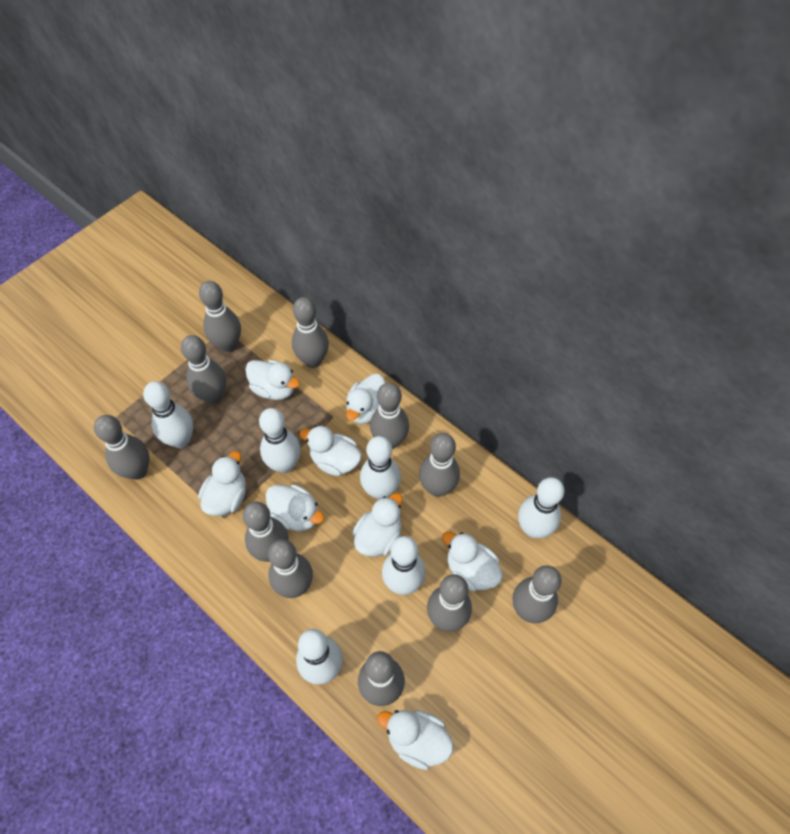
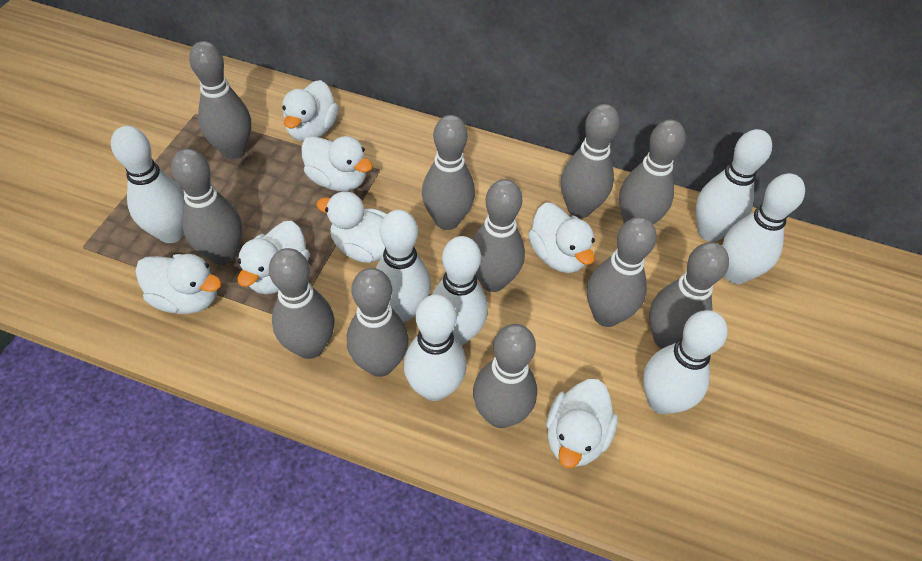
white bowling pin: [143,381,193,448] [259,408,301,473] [296,629,343,684] [360,436,401,499] [382,536,426,595] [518,477,565,538] = 6 -> [111,126,185,243] [376,210,431,322] [404,294,466,401] [432,236,488,346] [643,310,728,414] [696,129,772,242] [722,173,805,284] = 7
white duck: [198,451,246,516] [245,360,300,400] [265,484,324,531] [299,426,362,476] [346,374,386,424] [352,493,402,557] [377,710,454,770] [442,532,503,591] = 8 -> [135,254,222,314] [237,221,310,294] [282,80,338,141] [301,136,373,191] [316,191,387,263] [528,202,595,273] [546,379,618,468] = 7

